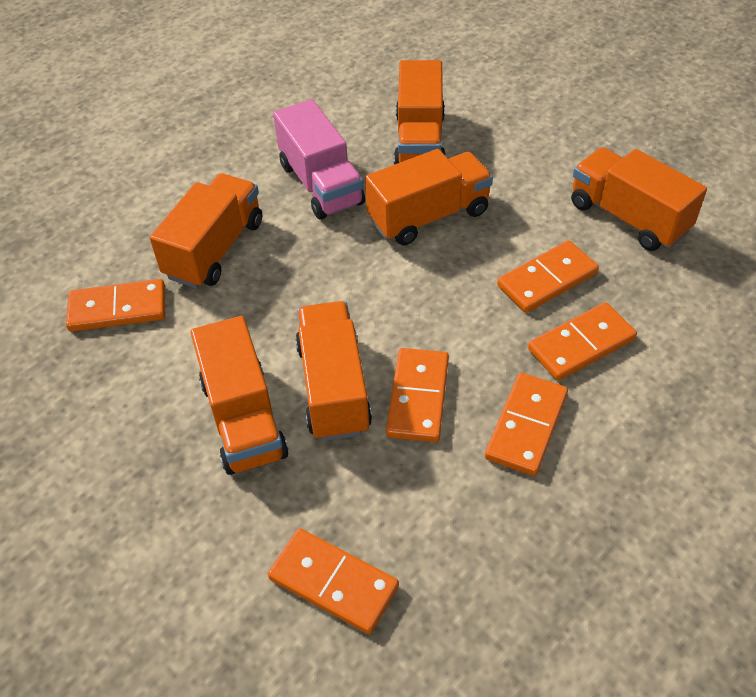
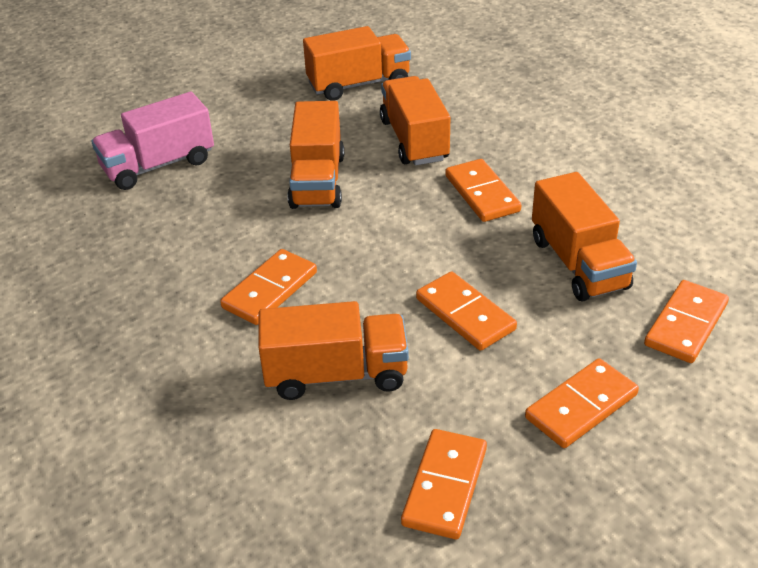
orange truck: [150,173,262,288] [191,316,289,475] [295,301,372,441] [365,149,493,245] [394,60,446,164] [571,147,707,251] = 6 -> [258,301,409,400] [288,101,344,209] [303,26,411,101] [380,76,450,165] [532,172,637,301] = 5

